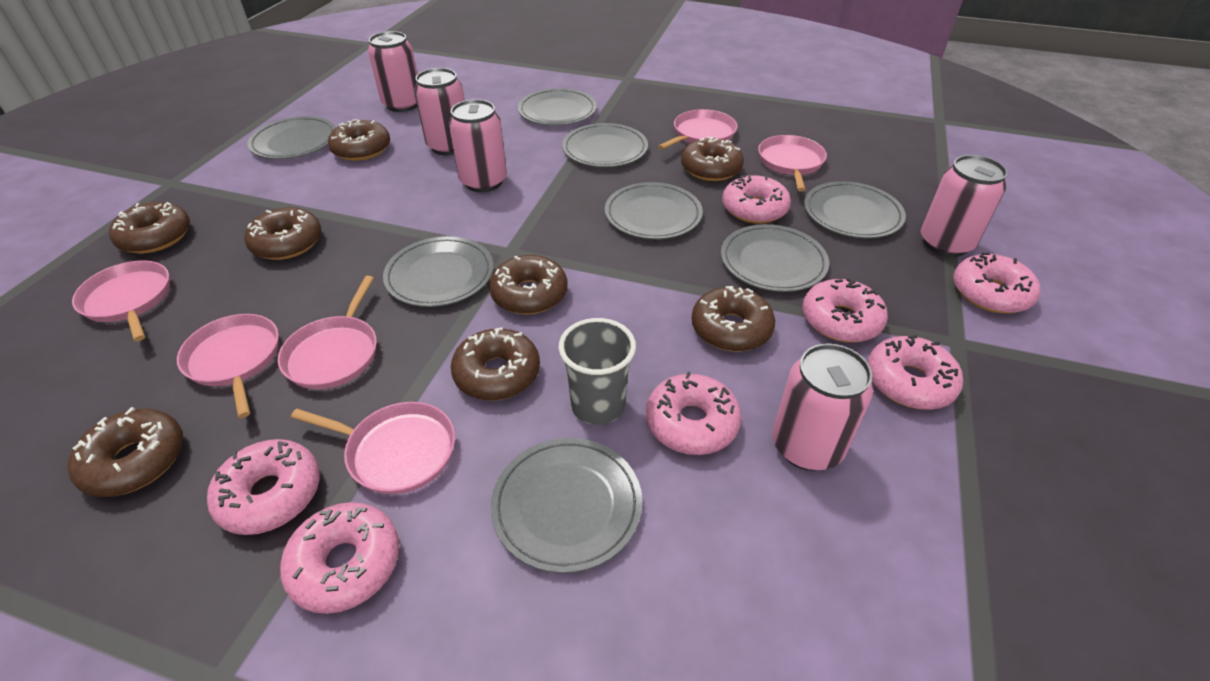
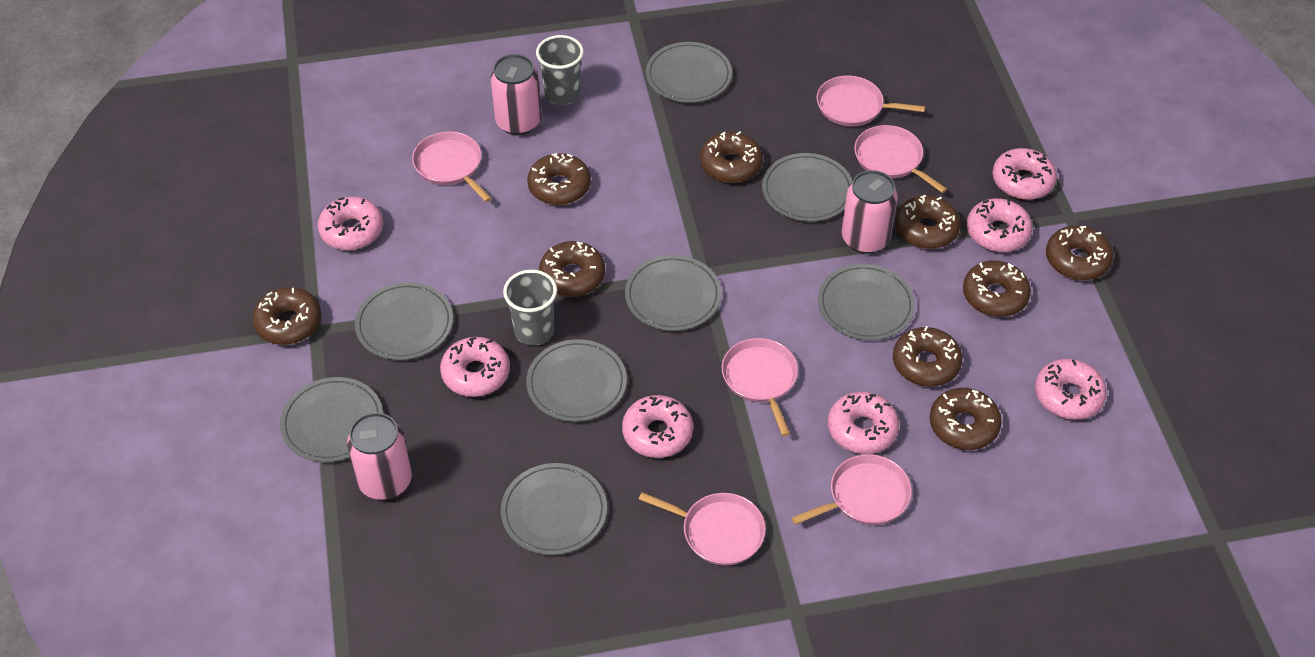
brown donut: [67,407,183,497] [109,202,190,254] [244,207,321,260] [328,119,390,161] [451,327,540,401] [489,255,568,314] [681,137,744,181] [691,286,775,352] = 8 -> [252,287,321,345] [527,153,591,205] [539,241,605,297] [700,131,763,183] [893,326,962,387] [895,195,960,249] [930,388,1002,450] [963,261,1031,317] [1046,225,1113,280] = 9
grey cup: [558,318,636,425] = 1 -> [503,270,557,346] [536,35,584,105] = 2
pink can: [368,31,418,112] [414,68,465,155] [449,99,507,192] [772,343,873,471] [921,155,1008,257] = 5 -> [347,412,412,500] [491,54,541,135] [842,170,898,254] = 3

